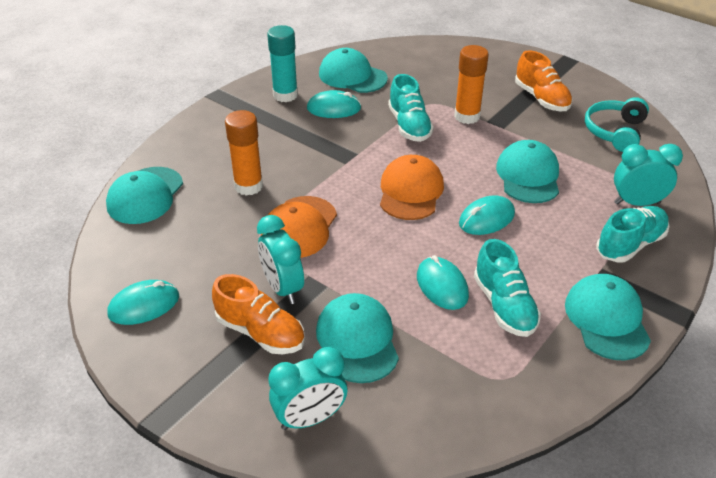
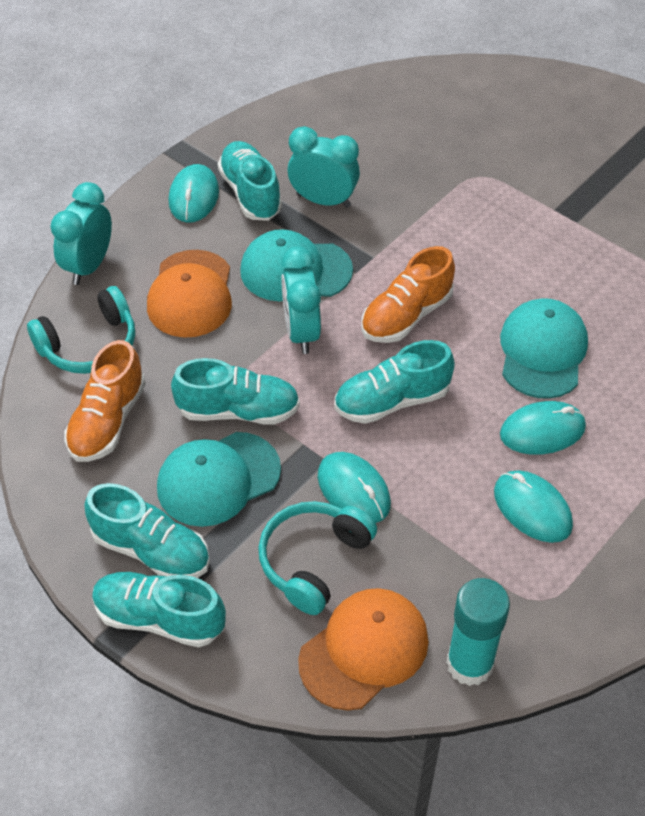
orange glue stick: [225,110,263,196] [454,45,489,124] = 2 -> none = 0
turquoise cap: [106,167,183,224] [316,293,399,383] [319,48,388,93] [496,140,559,203] [565,274,651,360] = 5 -> [157,432,281,527] [240,229,353,302] [500,298,588,399] = 3
turquoise headphones: [585,97,649,152] = 1 -> [27,286,135,374] [258,501,377,615] = 2
turquoise shoe: [388,74,434,142] [474,239,541,337] [596,206,669,263] = 3 -> [85,483,210,578] [92,572,226,647] [171,358,300,425] [218,141,282,221] [334,340,455,424] = 5

